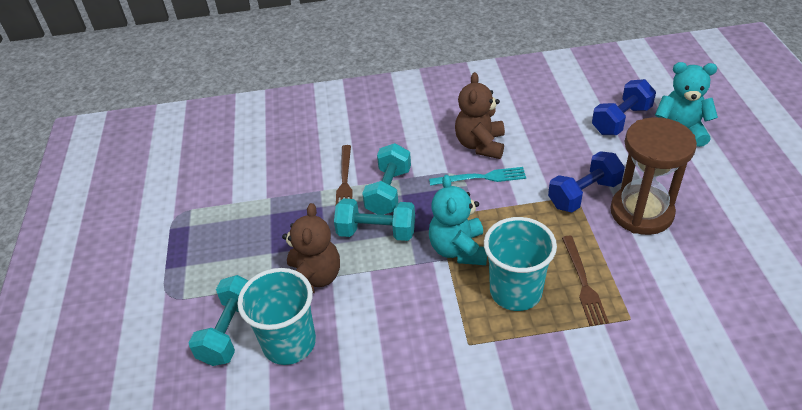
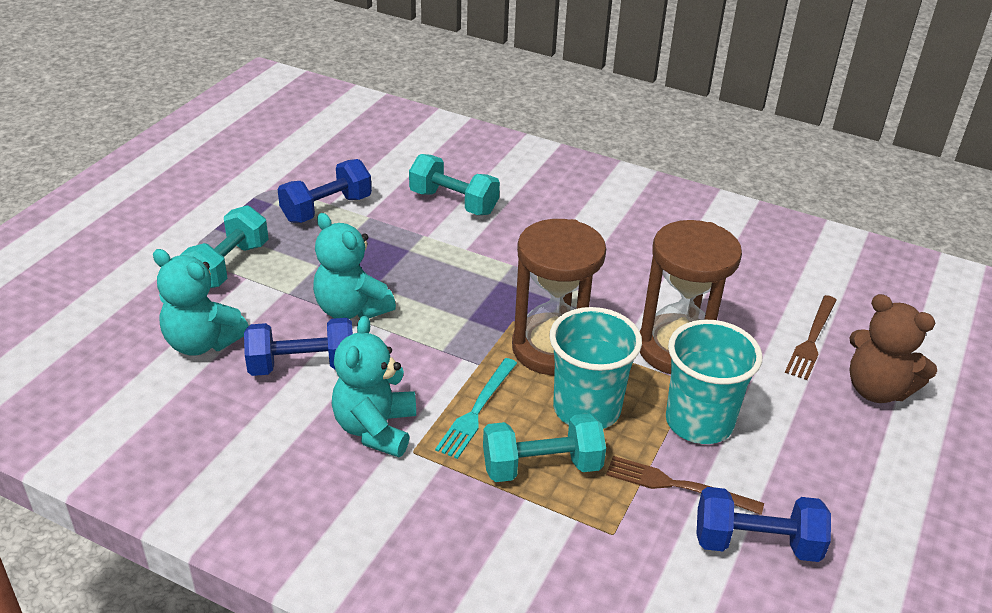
blue dumbbell: [548,151,625,212] [592,79,656,135] = 2 -> [244,318,353,376] [278,159,372,223] [696,487,831,562] = 3
brown hourglass: [610,117,697,235] = 1 -> [512,219,606,375] [640,220,742,374] = 2
brown teddy bear: [282,203,340,293] [455,72,505,159] = 2 -> [849,294,937,403] = 1
turquoise teddy bear: [429,175,487,265] [655,62,718,147] = 2 -> [153,249,249,356] [313,213,396,319] [332,316,416,457] = 3

